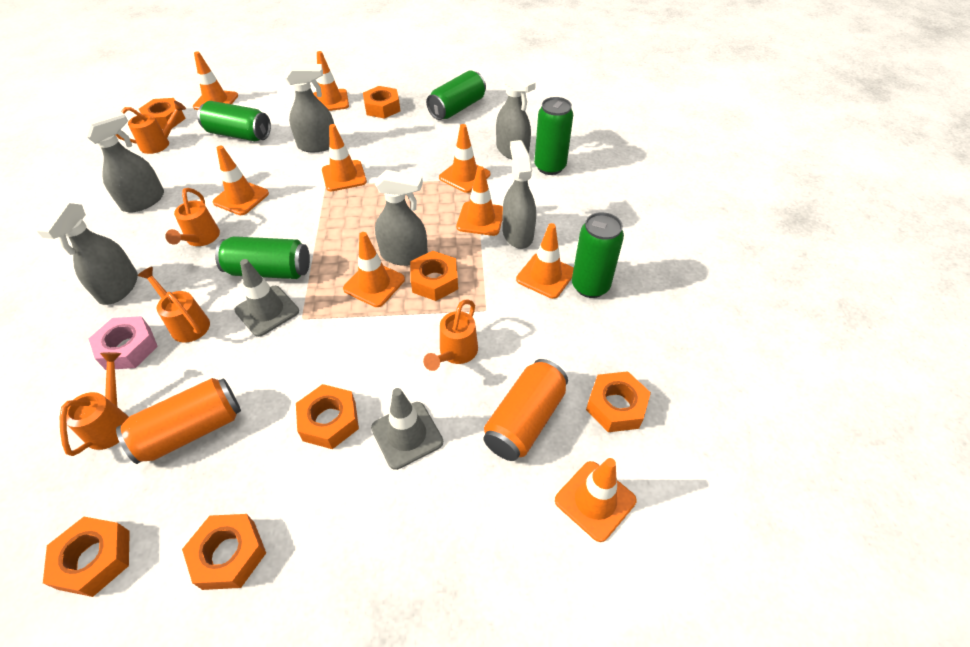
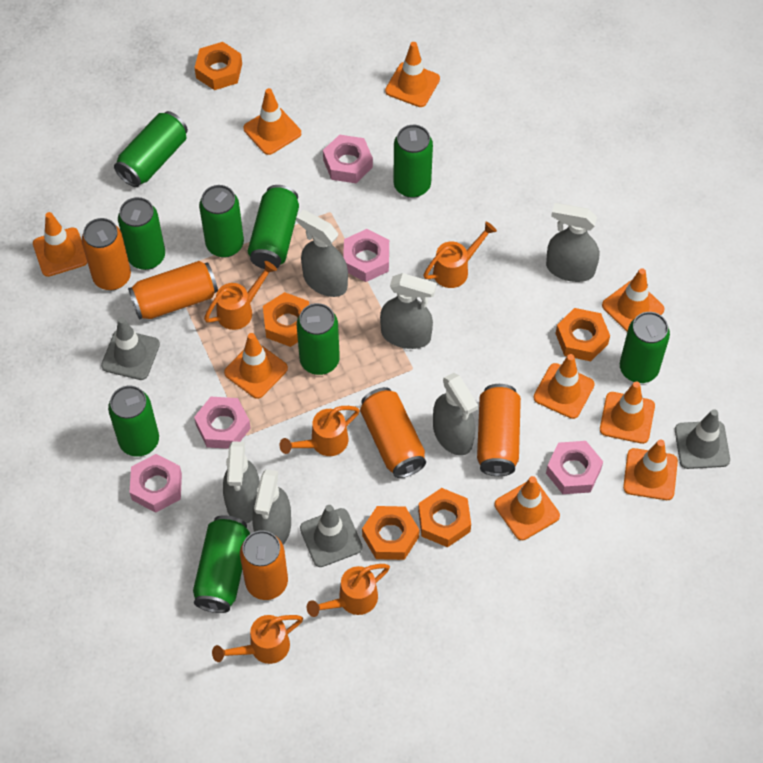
green can: [197,101,271,141] [215,236,310,279] [426,70,486,120] [534,97,573,175] [572,212,624,298] = 5 -> [108,386,159,457] [114,111,188,187] [118,197,165,270] [193,515,250,613] [199,185,244,258] [248,185,299,269] [297,303,340,375] [393,125,433,198] [620,312,670,383] = 9
grey traffic cone: [234,259,299,337] [371,388,443,470] = 2 -> [101,317,160,380] [300,505,362,567] [675,409,730,469] = 3
orange can: [116,378,241,464] [483,359,568,461] = 2 -> [82,218,131,290] [128,261,218,320] [240,530,288,600] [360,387,426,478] [477,384,521,476] = 5
orange nut: [43,517,130,597] [139,98,186,130] [182,514,266,590] [296,384,359,449] [363,86,400,119] [410,251,458,301] [586,371,651,432] = 7 -> [195,42,242,90] [263,292,309,347] [362,506,419,560] [418,488,471,547] [556,308,610,361] = 5
pink nut: [89,316,158,370] = 1 -> [130,454,182,513] [194,397,251,449] [323,135,373,183] [343,229,389,282] [546,441,603,494] = 5

